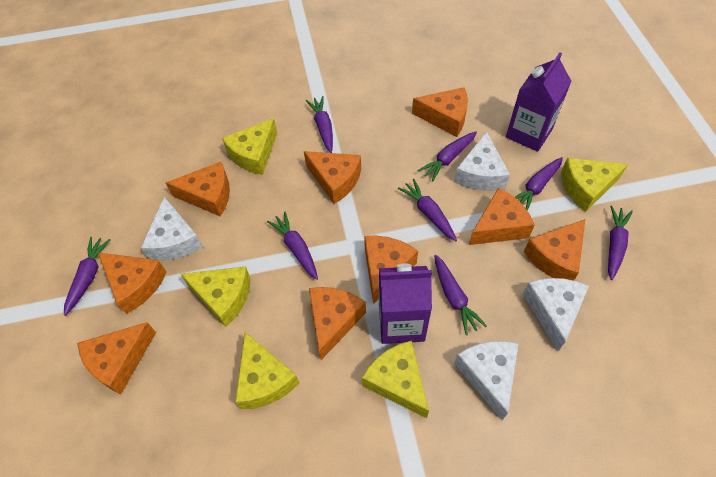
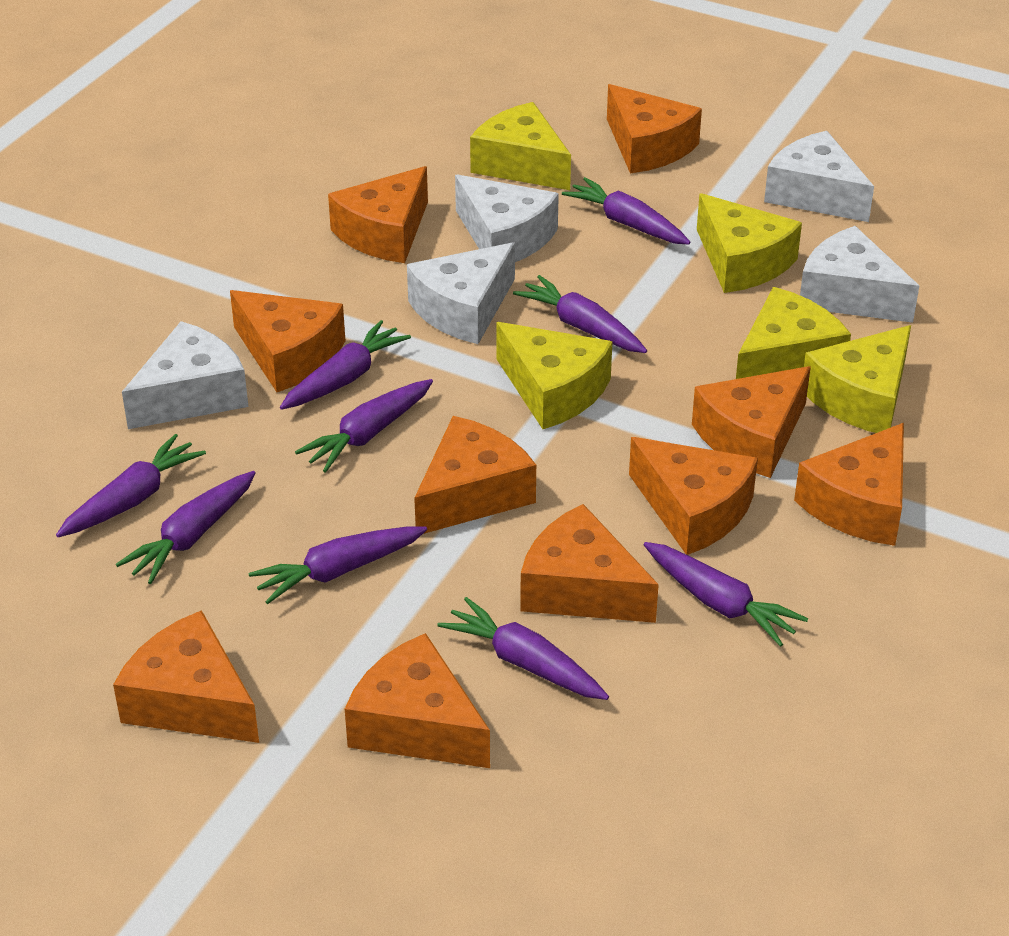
orange cheese: [77,322,156,394] [98,253,167,314] [166,162,230,216] [304,151,361,204] [309,287,366,360] [364,236,418,304] [412,87,468,137] [469,188,535,245] [524,219,585,281] = 9 -> [113,610,259,743] [230,290,345,392] [328,166,428,263] [345,633,490,768] [414,416,536,534] [520,504,659,623] [607,84,702,173] [629,437,758,555] [692,366,811,478] [794,423,904,546] = 10
purple carrot: [64,237,110,316] [267,212,318,280] [306,96,333,153] [398,179,457,241] [418,131,477,182] [434,255,487,335] [515,157,563,211] [608,206,633,280] = 8 -> [56,434,206,537] [116,471,256,584] [249,527,427,604] [280,320,411,410] [295,379,433,473] [437,597,609,700] [513,275,647,353] [562,177,691,244] [644,542,808,647] = 9
purple carton: [379,264,432,344] [506,52,572,152] = 2 -> none = 0
white cheese: [141,197,203,261] [454,131,510,191] [454,341,519,420] [523,278,589,351] = 4 -> [122,321,249,429] [407,242,515,344] [455,174,559,262] [764,131,874,222] [800,226,919,323] = 5

